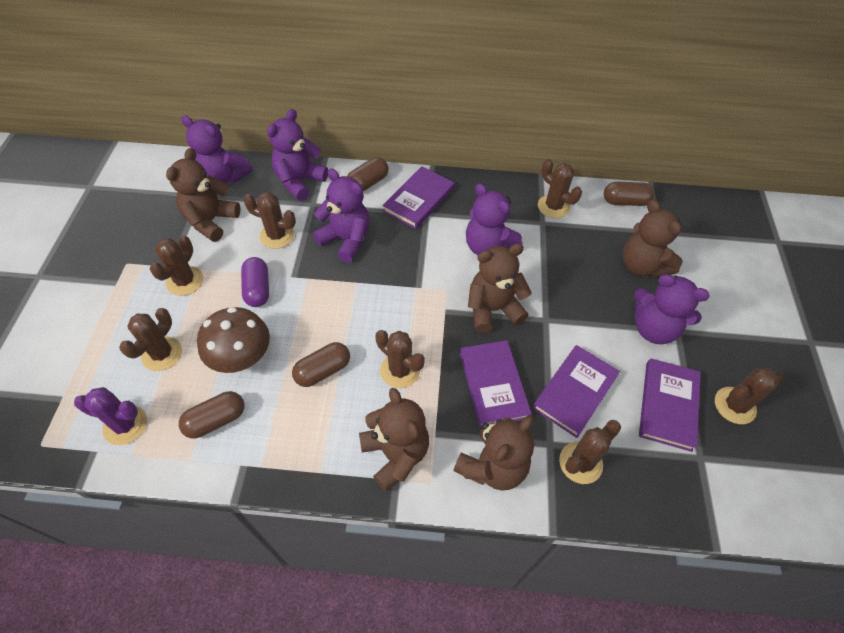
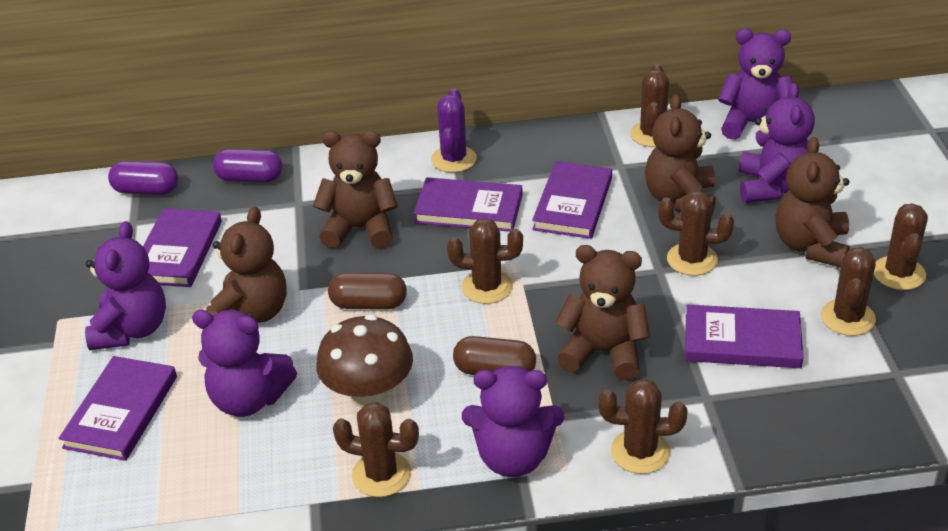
brown capsule: [179,391,244,439] [292,342,350,387] [347,157,388,191] [604,182,655,206] = 4 -> [328,272,407,309] [453,336,536,375] = 2
purple book: [382,166,454,229] [460,340,532,428] [532,345,620,438] [639,358,701,452] = 4 -> [59,356,177,461] [143,208,222,287] [413,177,523,232] [532,161,612,239] [685,304,803,368] = 5
purple capsule: [241,257,269,307] = 1 -> [108,161,179,195] [213,149,282,182] = 2

